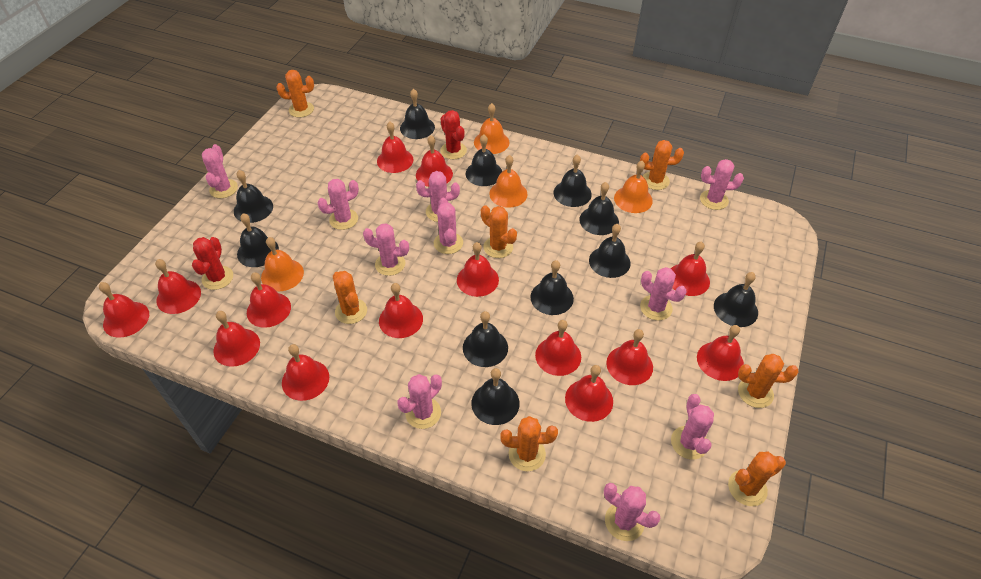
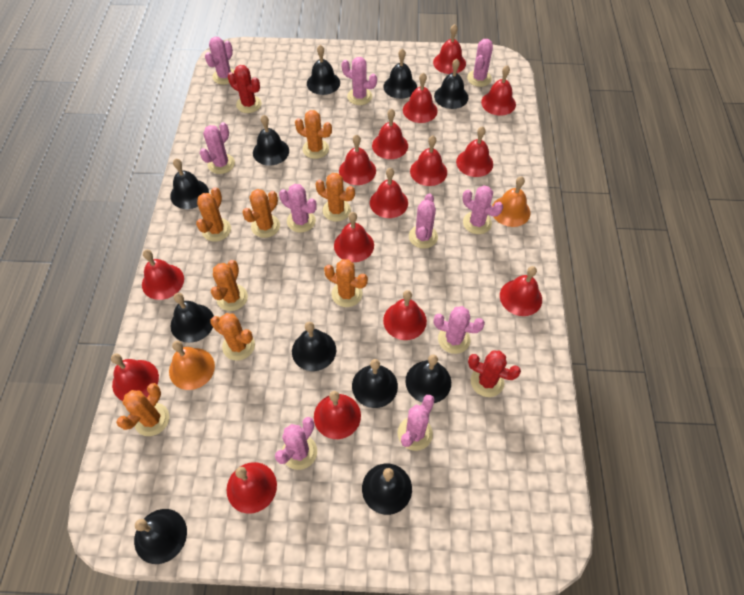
orange bell: [261,237,304,292] [474,103,509,154] [489,155,527,208] [614,161,653,213] = 4 -> [169,341,215,390] [492,176,530,227] = 2
orange cactus: [276,70,314,118] [333,271,367,324] [481,205,517,258] [501,416,558,471] [640,140,684,190] [728,452,786,506] [738,354,799,408] = 7 -> [116,383,169,436] [196,187,231,242] [210,313,255,361] [211,260,248,311] [242,189,280,238] [295,110,332,159] [315,173,355,222] [324,259,368,307] = 8
red bell: [99,282,149,338] [155,259,201,314] [213,311,260,367] [247,272,291,328] [282,344,329,401] [377,122,413,173] [379,283,423,338] [416,136,453,187] [457,242,499,297] [535,320,581,376] [565,365,613,422] [606,329,653,385] [671,242,710,296] [697,325,744,381] = 14 -> [111,354,159,401] [142,250,184,300] [227,462,277,513] [314,391,361,439] [334,212,374,262] [339,134,376,185] [370,168,408,218] [372,109,408,159] [383,290,427,340] [403,72,438,123] [410,136,447,186] [433,24,466,74] [456,126,493,177] [481,65,516,116] [500,266,542,316] = 15

